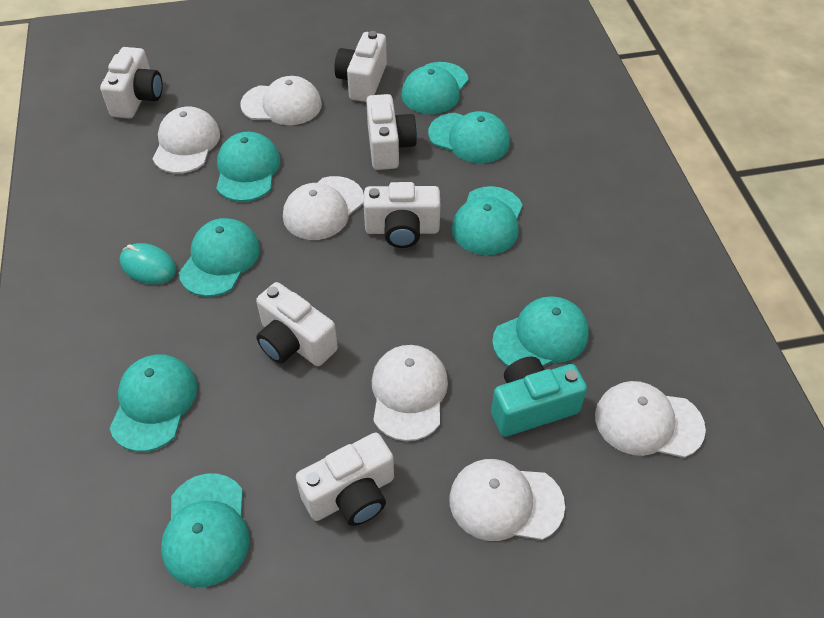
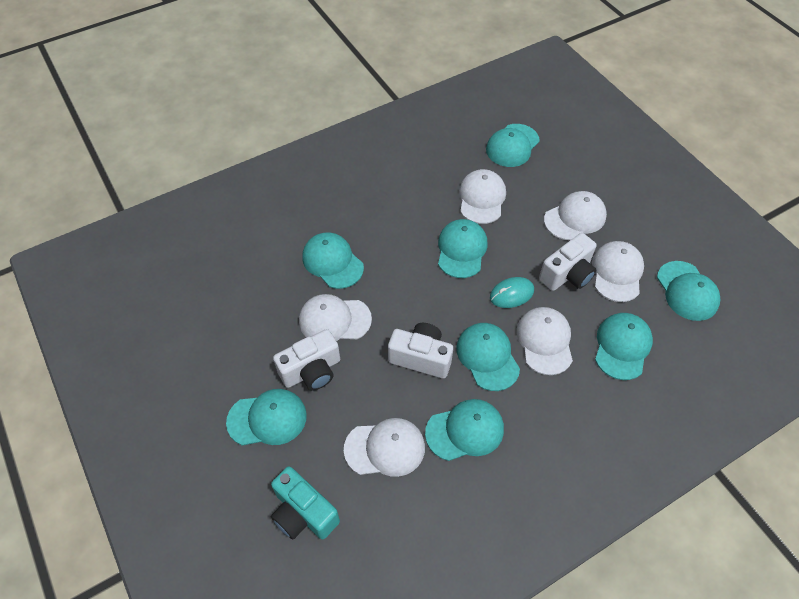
white camera: [100,47,163,119] [256,282,338,366] [296,433,394,526] [334,31,387,102] [364,182,440,248] [366,94,417,170] = 6 -> [273,329,340,390] [388,323,453,379] [539,233,597,291] = 3

